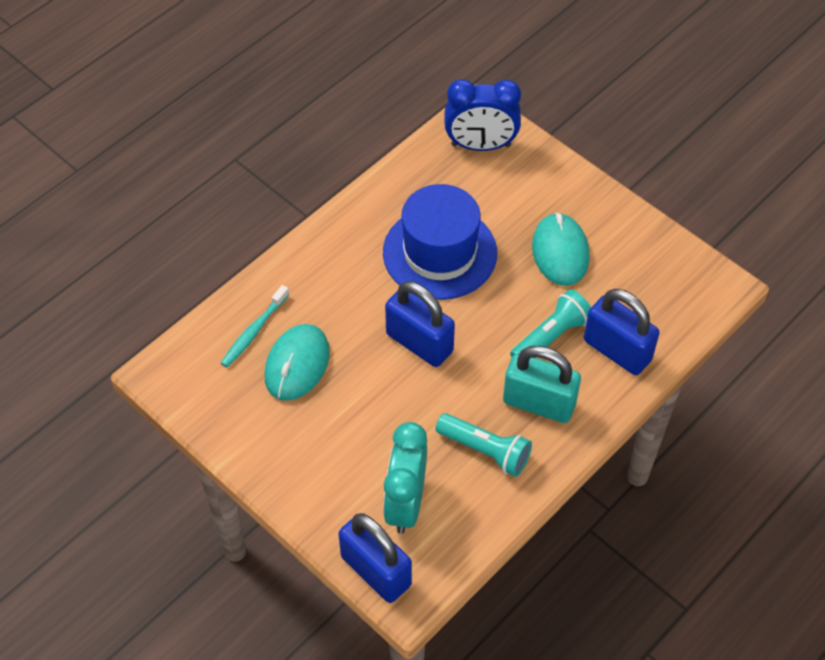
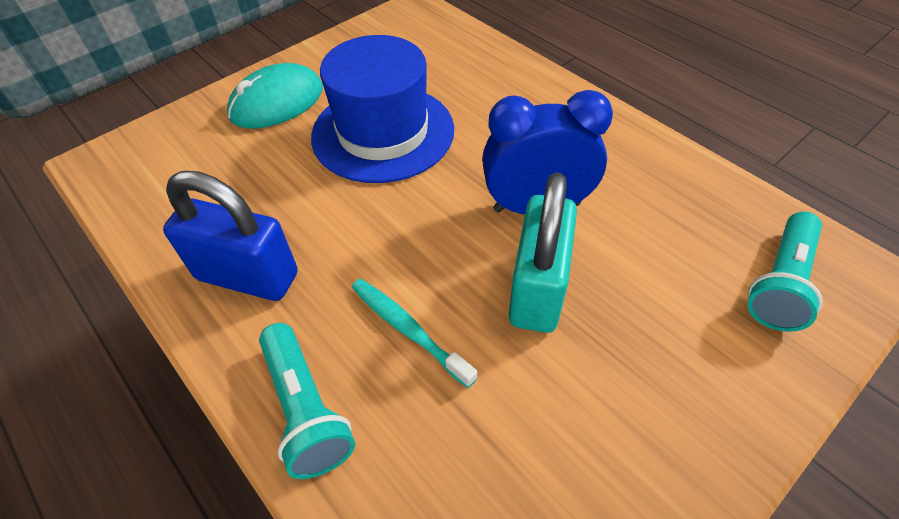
blue padlock: [339,513,412,603] [385,281,455,367] [584,289,659,375] = 3 -> [163,171,298,301] = 1
turquoise clock: [383,422,427,534] = 1 -> none = 0
turquoise mouse: [264,324,330,401] [532,212,590,286] = 2 -> [227,63,323,129] = 1

